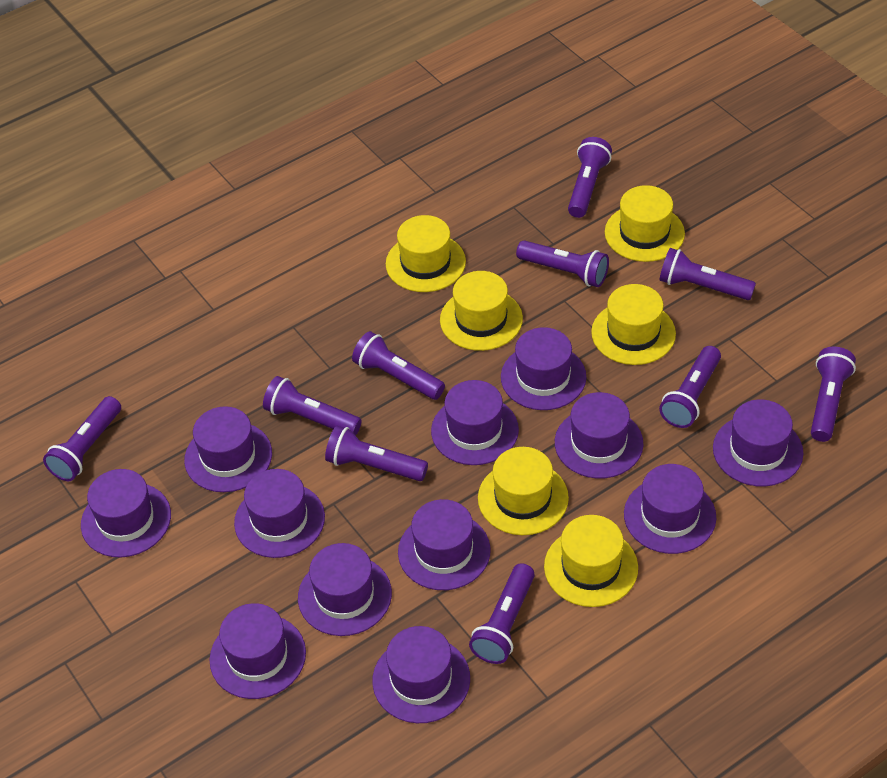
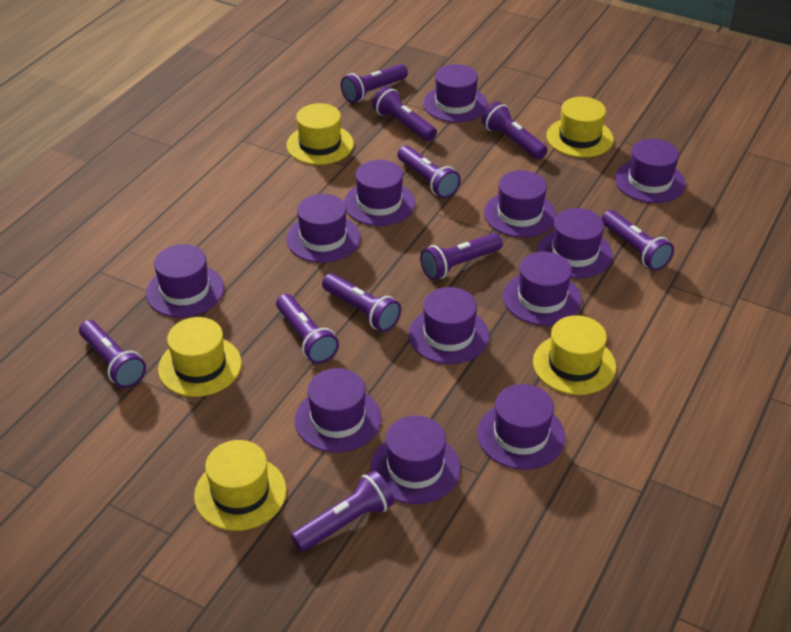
yellow hat: [386,215,466,292] [440,271,523,351] [478,447,569,535] [544,515,638,607] [591,284,676,365] [605,185,685,262] = 6 -> [158,317,242,397] [194,440,287,531] [286,103,354,165] [533,315,616,395] [546,97,614,158] = 5

